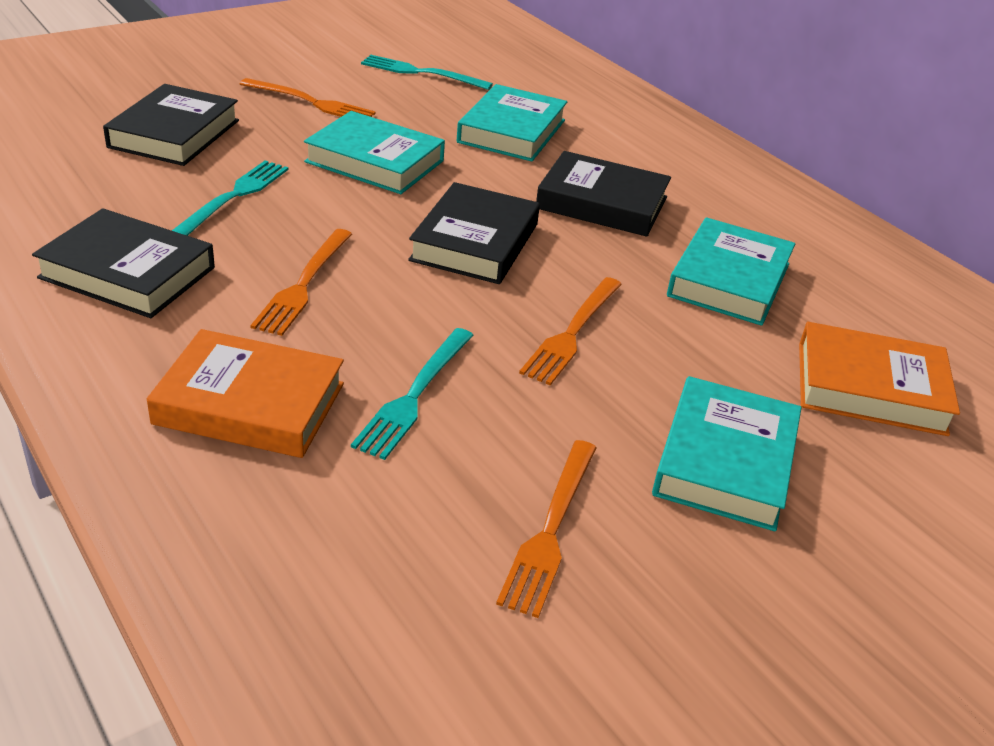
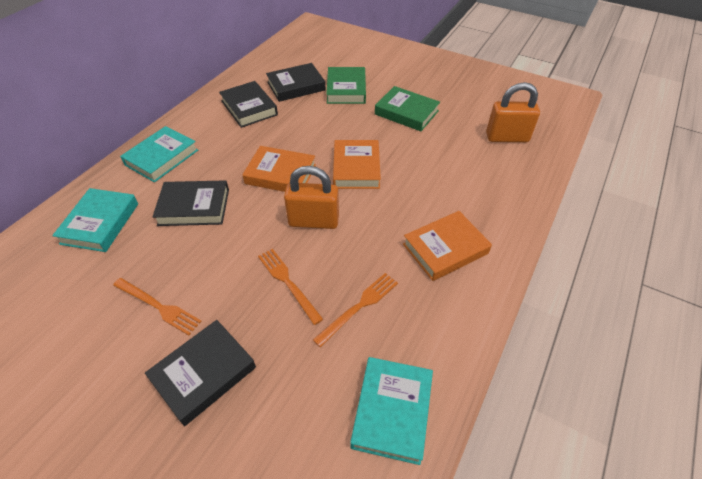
green book: none = 0 -> [326,67,366,104] [375,86,440,131] = 2
orange book: [147,329,344,458] [799,322,960,436] = 2 -> [242,146,316,192] [333,140,381,189] [403,211,492,281] = 3
orange fork: [240,78,376,117] [250,229,352,336] [496,440,597,618] [519,277,622,386] = 4 -> [113,278,202,336] [258,249,323,325] [313,273,398,347] = 3
orange padlock: none = 0 -> [284,166,339,229] [486,82,540,142] = 2
turquoise book: [304,111,445,194] [457,84,567,162] [652,376,802,531] [667,217,795,326] = 4 -> [52,188,138,252] [120,126,198,182] [350,357,433,465] = 3
turquoise fork: [172,161,288,236] [351,328,474,460] [361,55,493,90] = 3 -> none = 0

